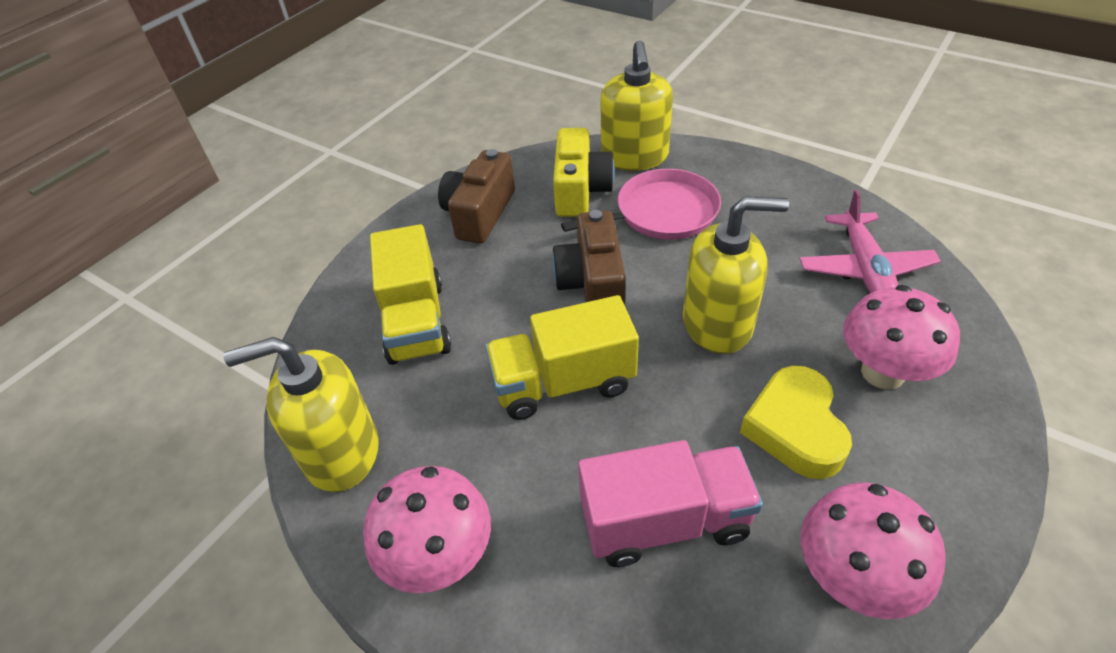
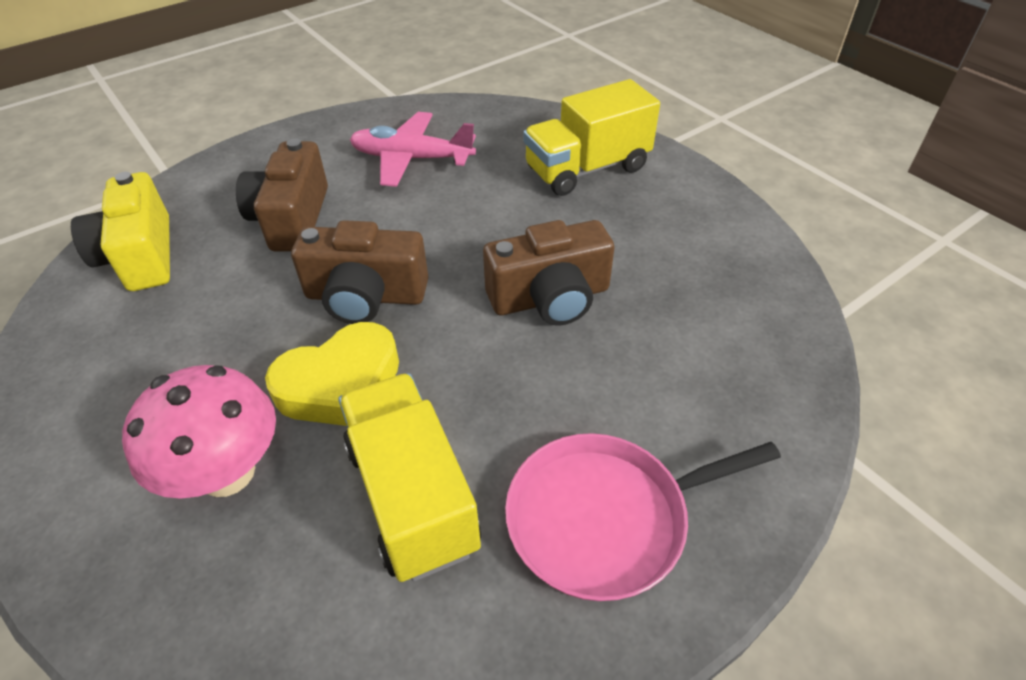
brown camera: [438,149,515,244] [552,210,626,305] = 2 -> [236,138,328,251] [291,220,429,324] [483,220,615,326] = 3
pink mushroom: [363,466,491,593] [801,482,946,619] [843,285,960,390] = 3 -> [122,365,276,499] = 1
pink truck: [578,440,763,567] = 1 -> none = 0
yellow soap dispenser: [223,337,379,492] [601,40,673,171] [683,196,789,354] = 3 -> none = 0

